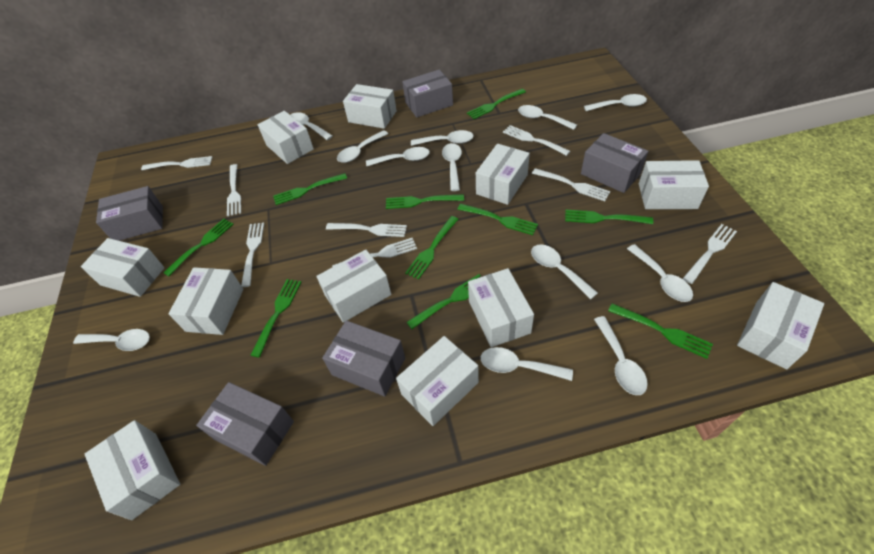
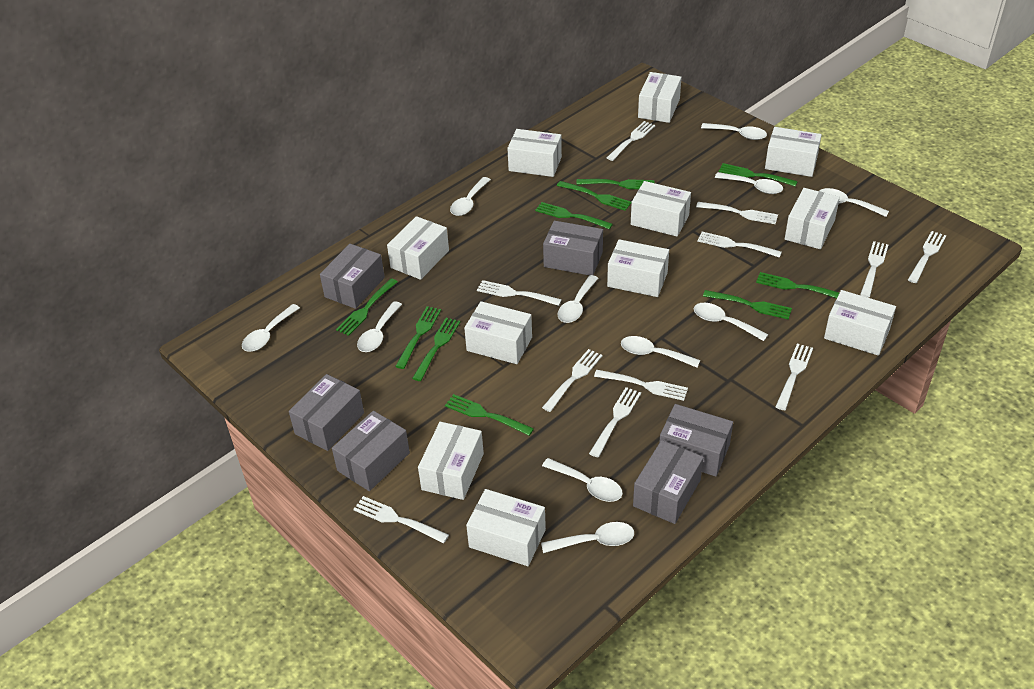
grey box: [96,186,163,241] [196,382,294,466] [322,320,405,397] [402,70,453,118] [581,133,648,193] = 5 -> [289,374,364,451] [320,244,385,309] [332,411,410,491] [543,221,603,275] [633,440,704,524] [659,404,733,477] = 6
white fork: [141,156,213,170] [227,164,241,216] [241,223,264,287] [326,223,407,237] [332,238,417,267] [503,125,570,156] [532,168,610,201] [683,224,737,284] = 8 -> [353,496,449,543] [477,280,562,306] [542,349,603,412] [589,387,641,457] [594,370,688,401] [607,121,655,161] [696,202,778,224] [697,232,782,258] [776,344,813,410] [860,241,888,297] [908,231,946,283] = 11
white spoon: [73,329,150,351] [290,112,333,140] [337,130,388,163] [366,147,430,166] [411,130,474,146] [442,143,462,191] [481,347,573,381] [518,105,577,130] [531,244,598,299] [584,94,647,111] [594,316,648,395] [627,244,693,302] = 12 -> [242,304,300,352] [357,301,402,352] [450,177,491,216] [541,522,634,553] [542,458,623,502] [558,275,598,323] [621,336,700,367] [694,303,768,341] [701,123,767,140] [715,172,783,194] [820,188,889,217] = 11

